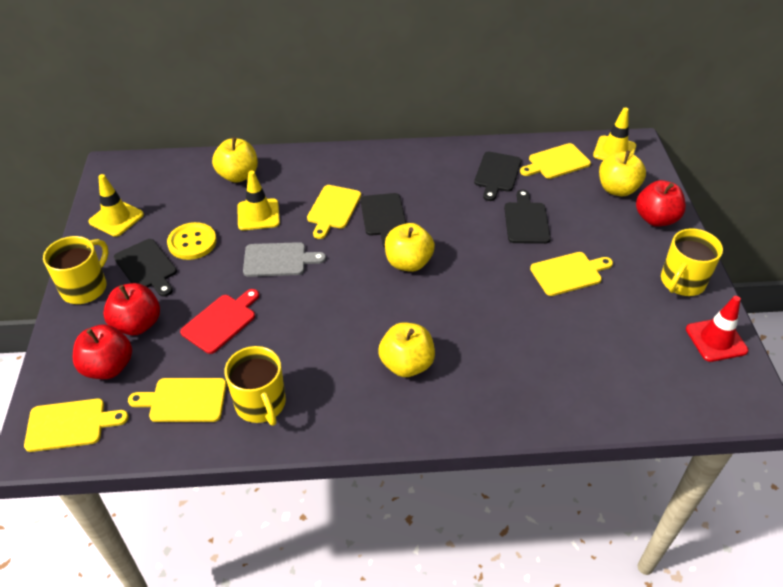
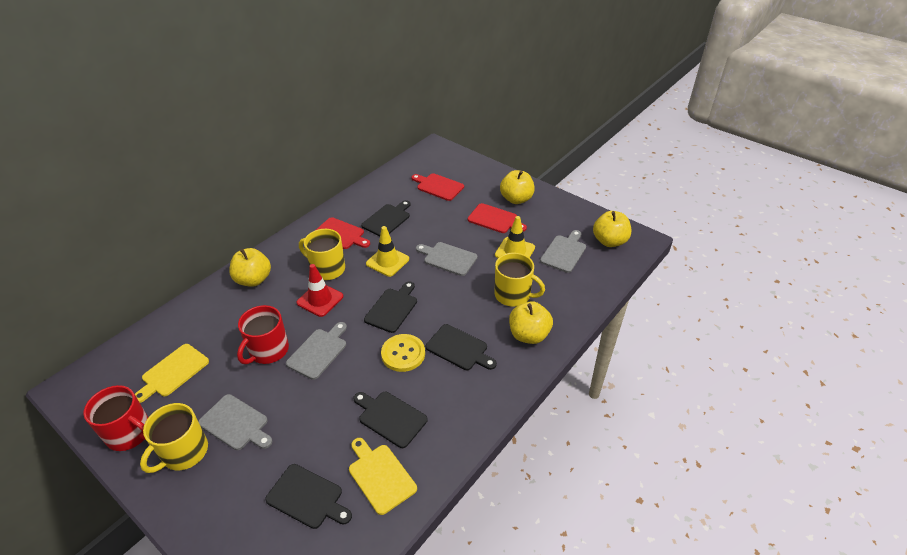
black cutting board: [114,239,177,297] [360,193,406,247] [474,152,521,201] [504,190,551,244] = 4 -> [265,464,352,529] [353,392,428,448] [361,200,411,236] [364,281,417,333] [426,324,497,370] = 5
grey cutting board: [243,242,326,277] = 1 -> [198,394,272,450] [286,322,347,380] [416,242,478,276] [540,230,586,273] = 4
red apple: [73,324,132,379] [103,283,160,335] [636,180,686,227] = 3 -> none = 0
red cutting board: [180,289,259,354] = 1 -> [316,217,370,249] [411,173,464,201] [468,203,527,233] = 3
red mug: none = 0 -> [83,385,148,451] [237,305,289,364] = 2
yellow cutting board: [24,399,129,452] [128,378,226,422] [307,185,361,239] [520,143,591,179] [530,252,613,296] = 5 -> [135,344,209,403] [349,438,417,515] = 2
yellow traffic cone: [88,174,144,237] [237,171,280,230] [593,108,636,160] = 3 -> [366,226,409,277] [495,216,535,258] = 2

